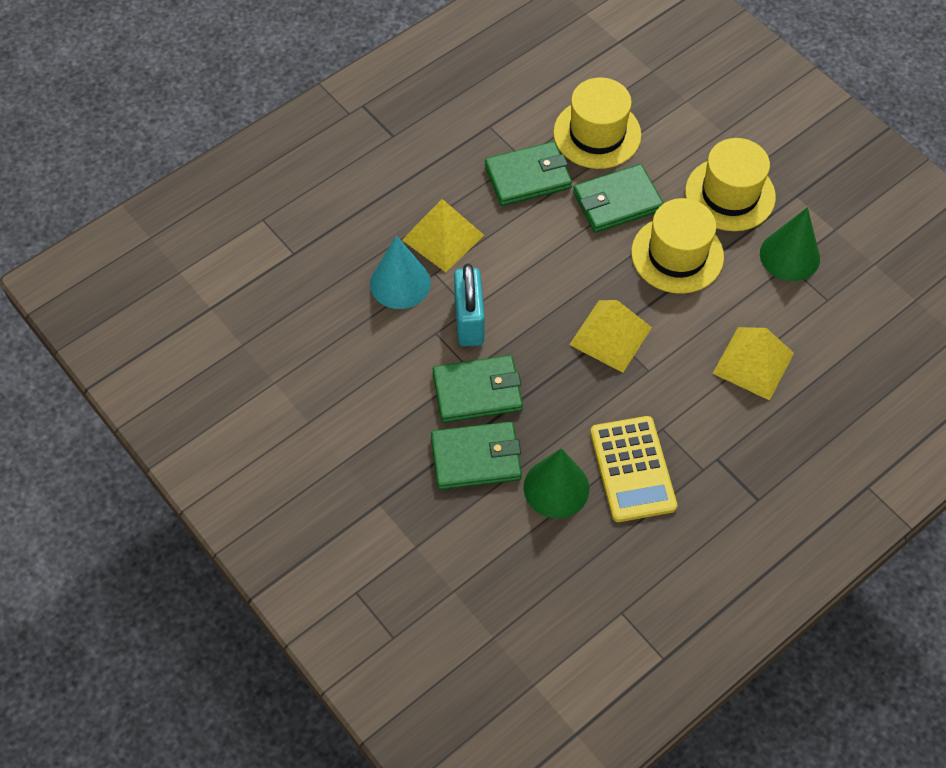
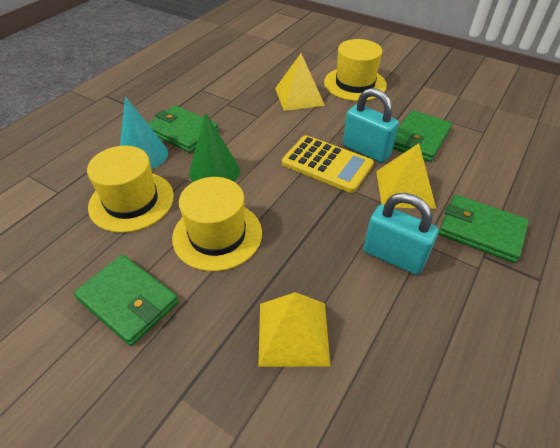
green cone: [524,448,589,518] [760,207,820,281] = 2 -> [189,112,240,182] = 1
turquoise padlock: [454,264,485,347] = 1 -> [343,88,399,163] [363,193,439,275] = 2

